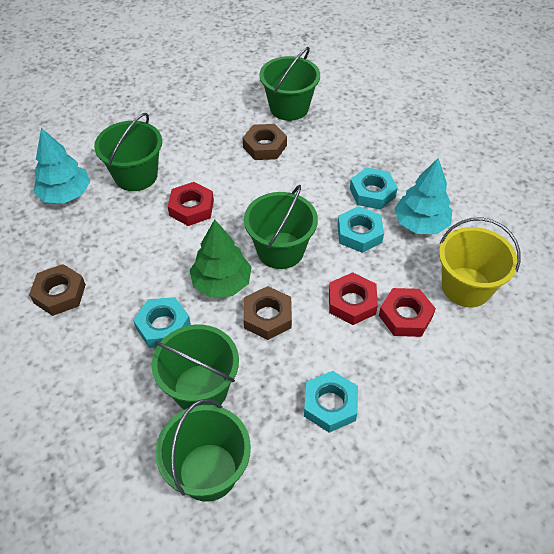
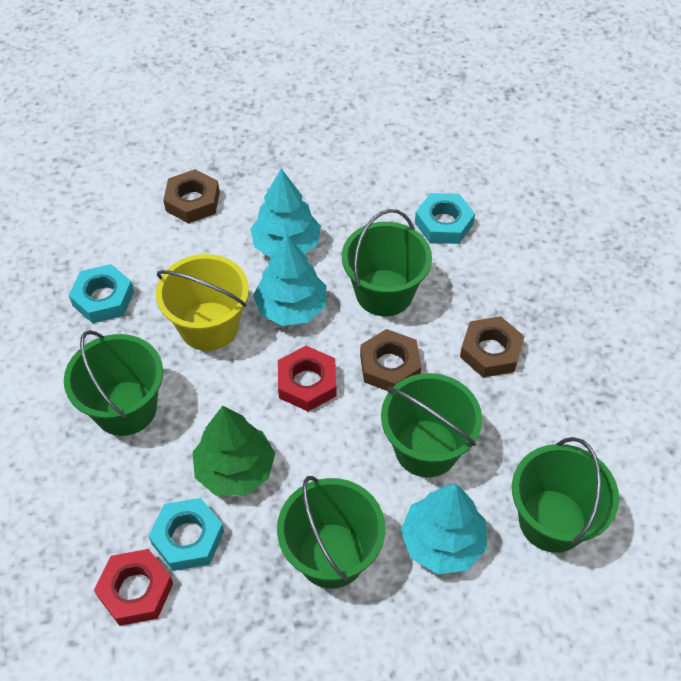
red nut: [168,182,214,226] [329,272,378,325] [379,288,436,337] = 3 -> [94,549,173,626] [278,346,336,411] = 2
turquoise nut: [133,297,191,348] [304,371,358,433] [337,206,384,253] [350,167,398,210] = 4 -> [69,264,134,323] [149,498,224,571] [415,193,475,244] = 3
turquoise tree: [33,128,90,204] [394,158,452,234] = 2 -> [250,169,321,257] [253,234,326,326] [401,484,487,574] = 3

